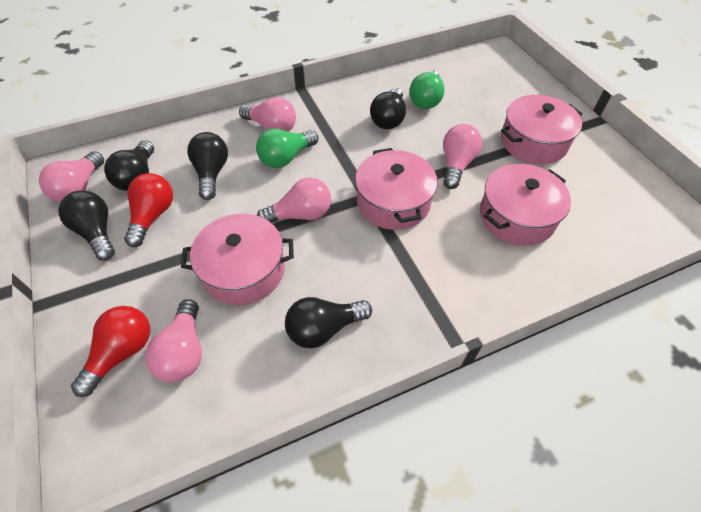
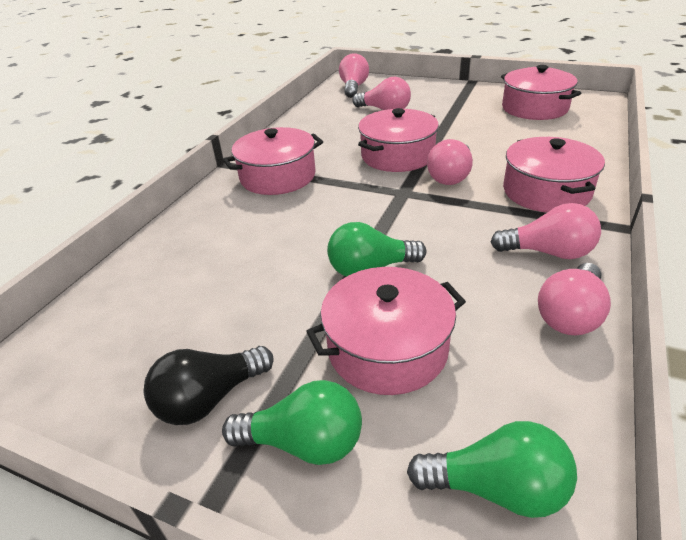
black light bulb: [59,190,115,261] [104,140,154,191] [187,132,228,200] [285,297,372,349] [370,88,406,129] = 5 -> [144,346,274,425] = 1
green light bulb: [256,128,318,168] [409,70,445,109] = 2 -> [222,380,362,465] [327,222,426,277] [407,421,577,518] = 3
pink pot: [181,214,294,305] [355,148,438,230] [480,164,571,246] [501,95,582,164] = 4 -> [223,127,323,195] [306,267,466,395] [358,108,439,172] [501,65,581,120] [503,137,605,212] = 5
red light bulb: [71,306,150,397] [124,173,173,247] = 2 -> none = 0

